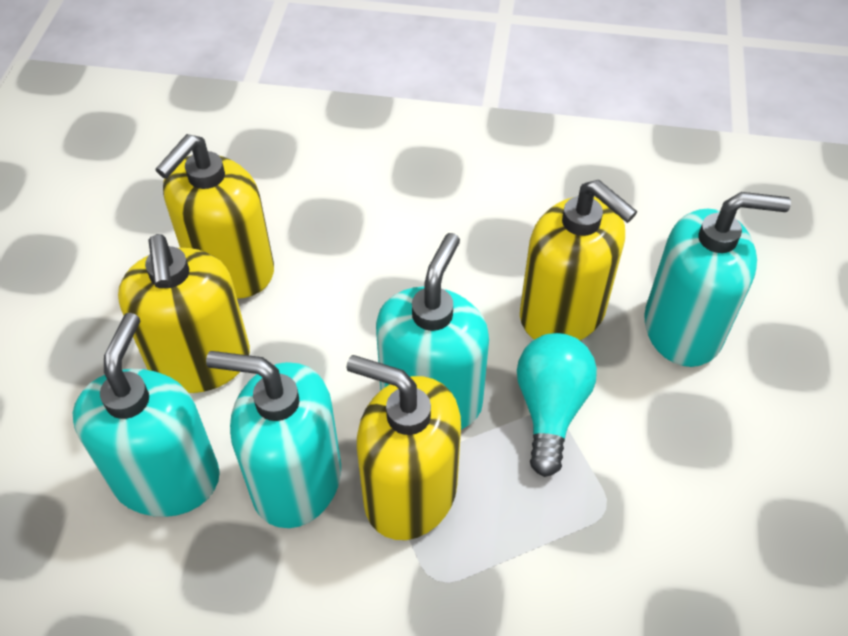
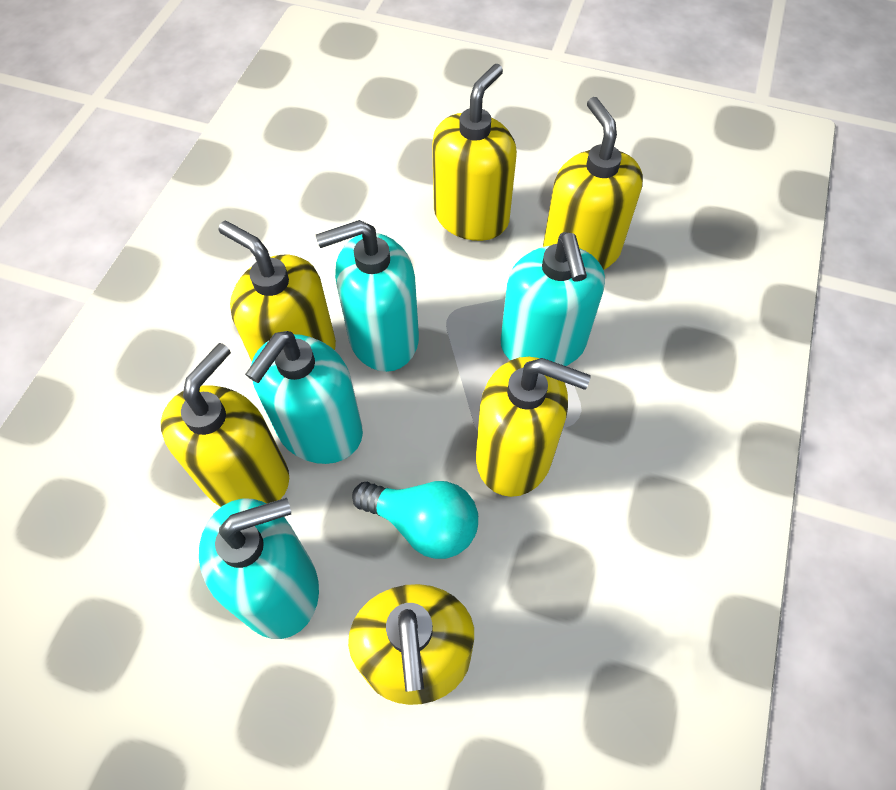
yellow soap dispenser: [118,234,250,393] [155,134,274,299] [347,355,461,540] [520,180,637,340] = 4 -> [161,343,289,507] [218,221,336,361] [348,584,474,705] [432,64,517,241] [476,357,591,497] [543,97,643,270] = 6

